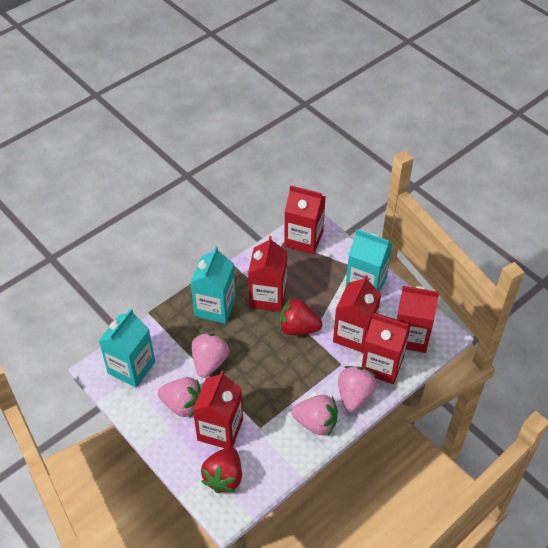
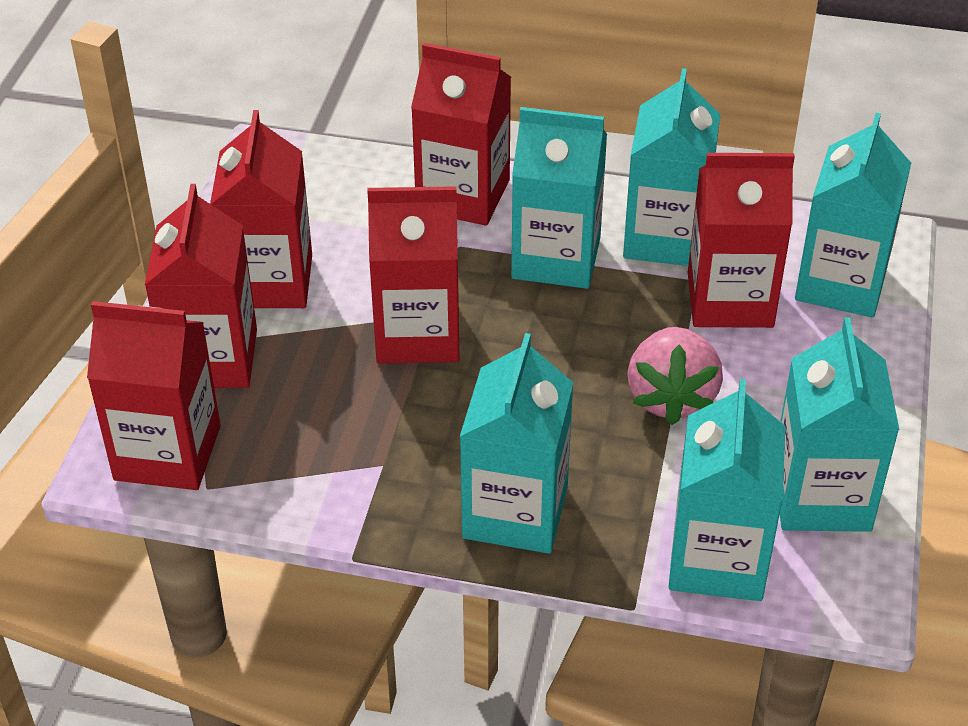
pink strawberry: [158,377,201,417] [192,333,229,378] [291,395,338,435] [338,366,377,412] = 4 -> [628,327,723,425] = 1
red strawberry: [201,447,242,493] [279,298,322,335] = 2 -> none = 0
turquoise carton: [99,308,155,388] [190,246,236,324] [345,229,393,292] = 3 -> [460,333,574,554] [511,107,607,289] [623,68,720,266] [669,379,785,601] [780,317,899,532] [795,113,911,317] = 6

